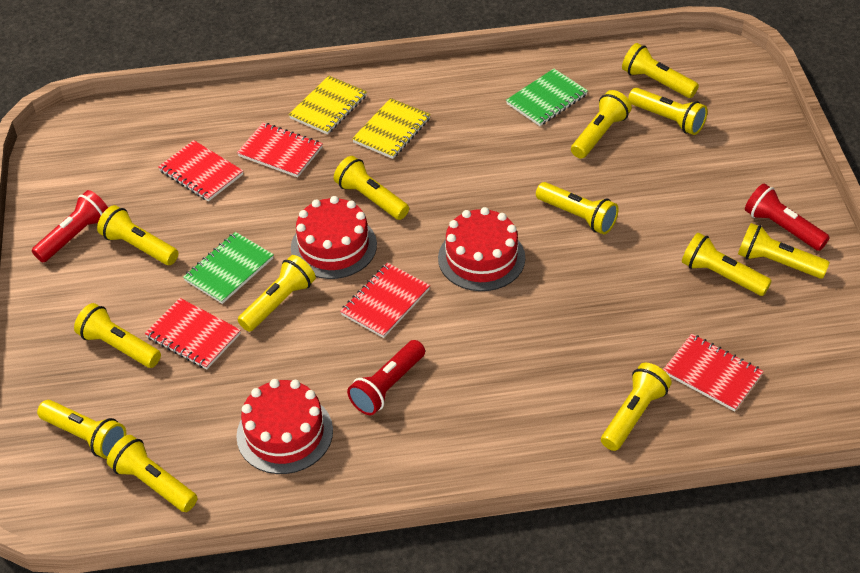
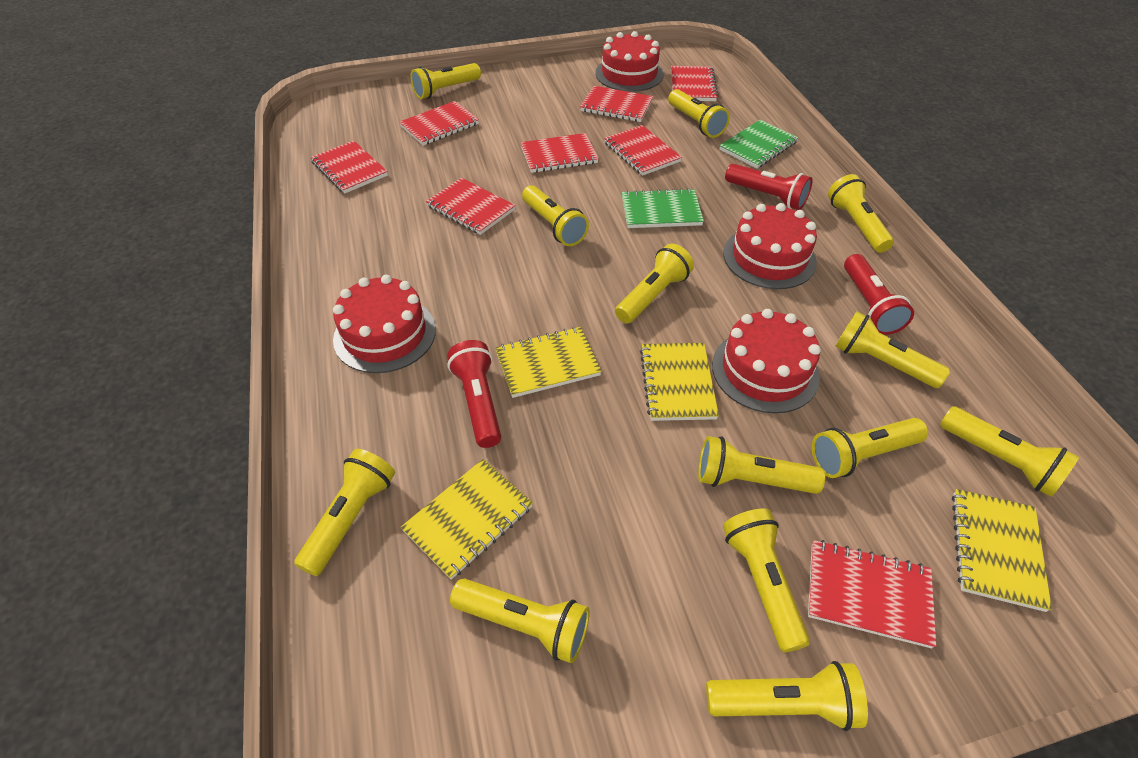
red cake: [236,379,333,474] [291,196,377,279] [438,207,525,291] = 3 -> [333,275,436,373] [595,31,664,92] [712,309,821,413] [723,203,817,289] = 4
red notebook: [145,298,241,370] [158,140,243,201] [237,123,323,177] [340,263,430,338] [663,334,764,412] = 5 -> [311,140,388,194] [399,101,479,146] [426,178,516,235] [521,133,599,173] [580,86,653,122] [604,125,682,176] [671,66,718,101] [808,540,936,648] = 8
yellow notebook: [289,76,367,135] [352,98,431,159] = 2 -> [401,459,533,580] [495,327,602,398] [640,343,719,421] [952,489,1052,612] = 4

